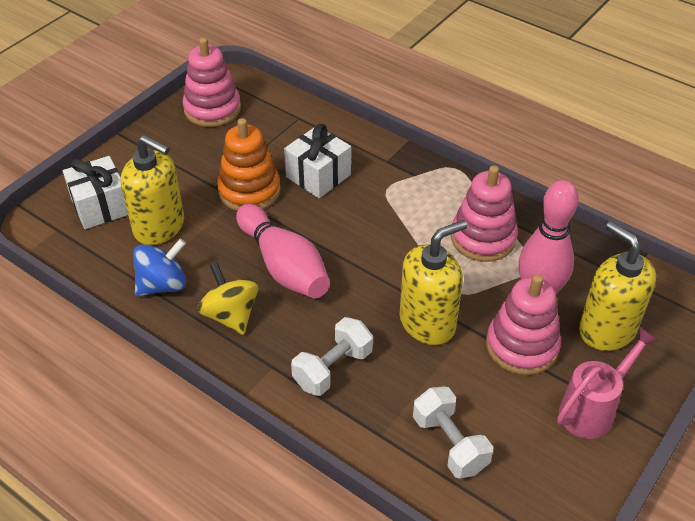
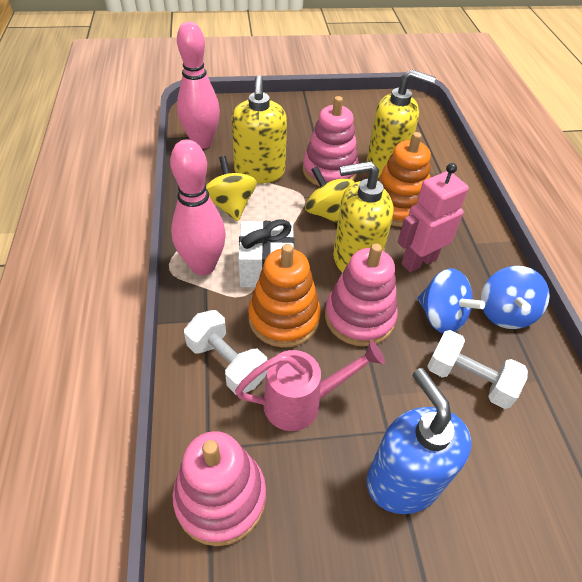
blue soap dispenser: none = 0 -> [367,368,472,514] = 1
blue spinning top: [133,239,186,296] = 1 -> [418,268,485,334] [481,266,550,329] = 2
orange stacking toy: [217,118,281,211] = 1 -> [248,244,321,348] [378,132,431,227] = 2
pink robot: none = 0 -> [398,163,469,272] = 1
white gift: [63,156,128,229] [284,124,351,198] = 2 -> [238,219,294,287] = 1
yellow spinning top: [197,262,258,335] = 1 -> [206,156,257,221] [305,166,355,223] = 2

